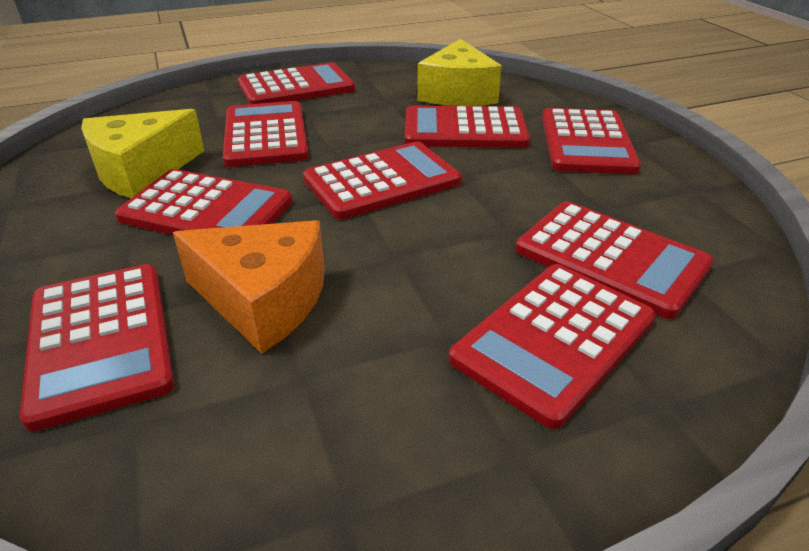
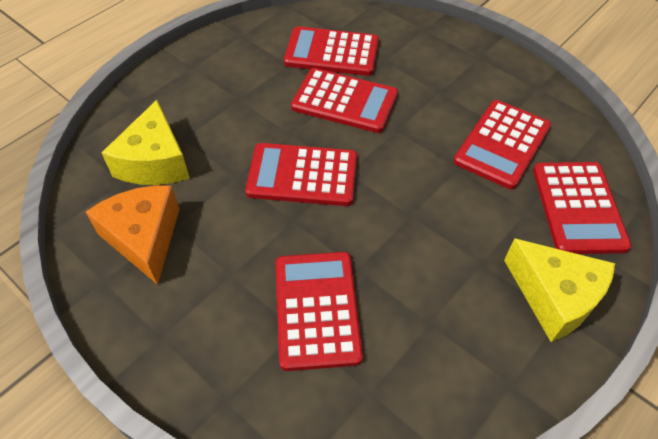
red calculator: [20,264,174,432] [115,169,293,235] [223,101,309,167] [238,62,355,104] [303,141,462,219] [405,106,530,148] [449,264,656,429] [516,201,714,319] [542,108,641,174] = 9 -> [245,143,357,206] [276,252,363,371] [284,26,379,76] [291,68,398,133] [454,100,551,189] [533,162,631,254] = 6

